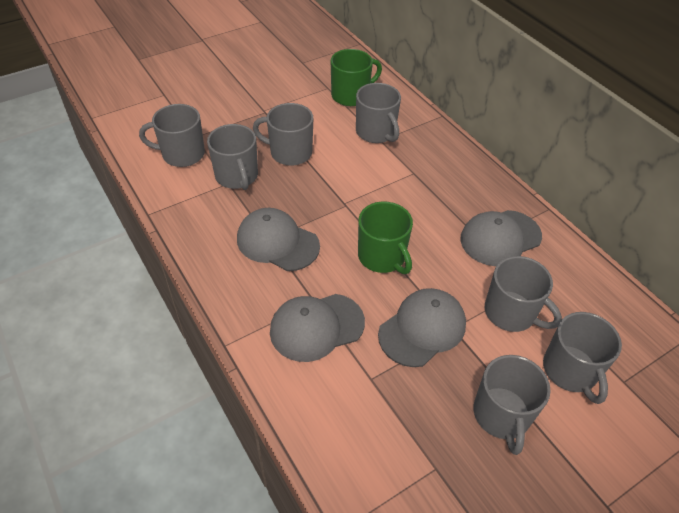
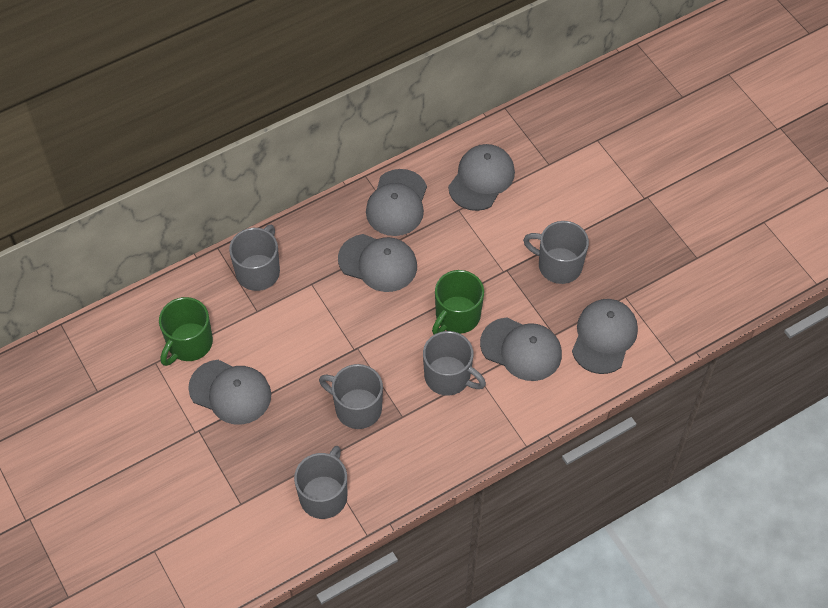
grey cap: [237,208,320,271] [270,294,365,362] [378,288,466,367] [460,210,542,266] = 4 -> [188,360,271,425] [338,234,417,292] [366,169,427,236] [448,144,515,211] [480,318,562,381] [572,299,638,374] = 6
grey mug: [139,104,205,167] [207,124,258,190] [253,103,313,166] [356,83,401,143] [473,355,551,455] [485,256,562,332] [543,312,622,404] = 7 -> [229,225,280,291] [294,446,347,519] [319,364,383,429] [423,331,486,395] [523,221,589,284] = 5

